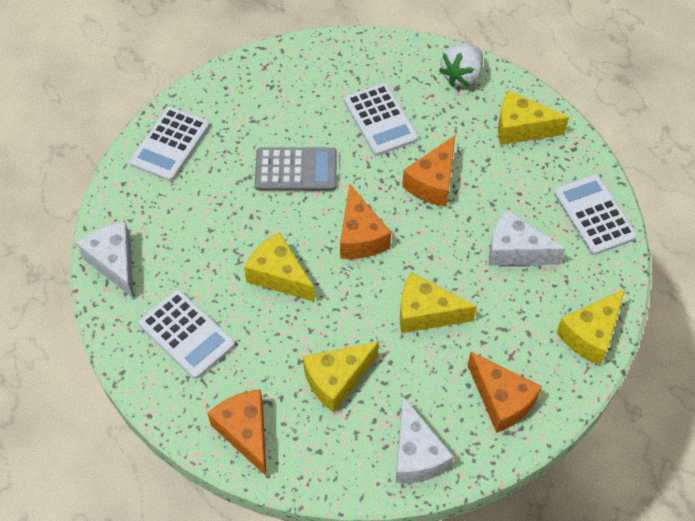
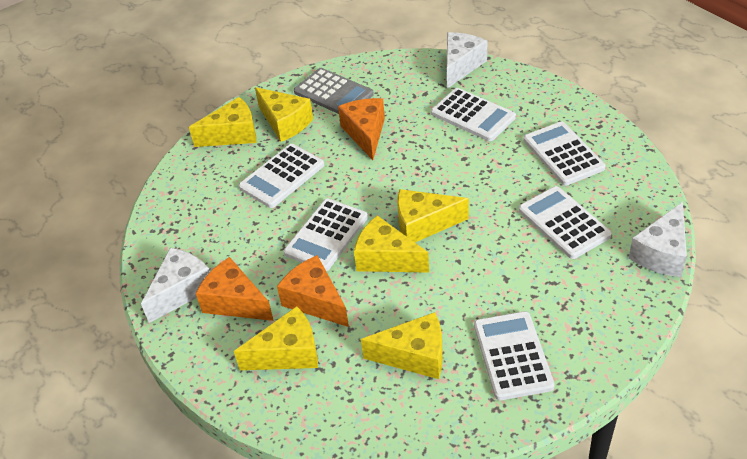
orange cheese: [207,389,266,476] [340,184,391,259] [402,135,455,207] [467,352,542,433] = 4 -> [196,257,274,321] [277,255,349,327] [338,98,385,160] = 3
white calculator: [130,107,210,181] [138,290,235,379] [344,83,418,156] [554,174,637,255] = 4 -> [239,144,324,208] [284,199,368,271] [431,88,516,141] [474,311,555,400] [519,186,612,259] [523,121,606,186] = 6
white strawberry: [439,44,483,87] = 1 -> none = 0
yellow cheese: [244,232,315,302] [303,342,379,413] [400,272,477,333] [498,90,569,145] [556,289,625,365] = 5 -> [189,97,256,147] [234,306,318,370] [255,87,313,142] [354,215,429,273] [361,312,443,379] [397,189,469,242] = 6

